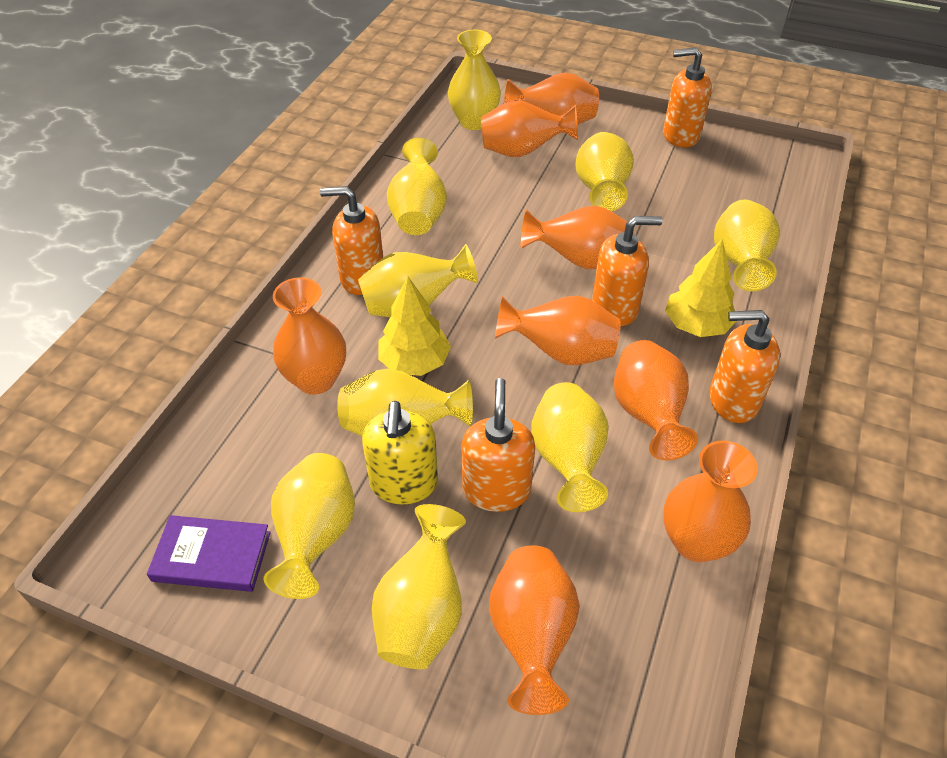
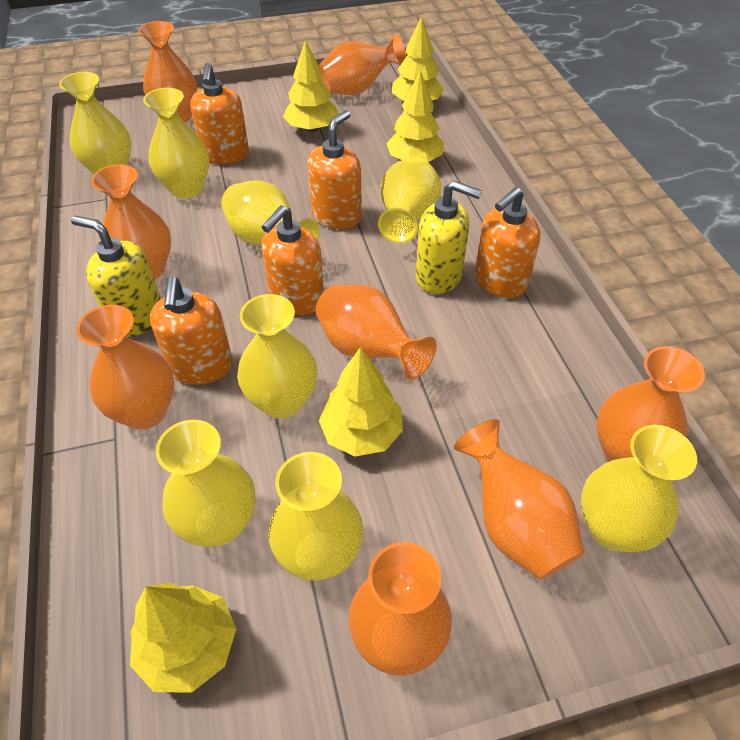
purple book: [147,515,271,592] = 1 -> none = 0
yellow soap dispenser: [362,401,438,505] = 1 -> [71,216,161,337] [416,180,482,294] = 2
yellow tree: [378,277,451,376] [665,239,736,337] = 2 -> [130,583,236,693] [283,40,338,132] [319,347,403,456] [386,71,444,162] [391,16,444,101] = 5
yellow vase: [263,453,355,599] [337,368,473,436] [358,244,478,317] [372,504,466,669] [387,138,447,235] [448,30,501,130] [531,382,609,512] [575,132,634,211] [714,200,780,291] = 9 -> [59,72,131,174] [143,88,210,199] [155,420,255,547] [221,180,319,245] [237,294,317,419] [268,452,363,581] [378,157,441,243] [581,425,697,552] = 8

